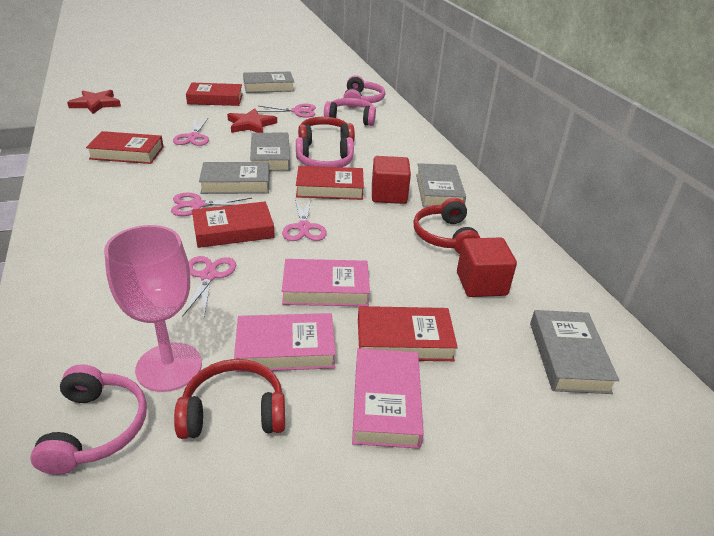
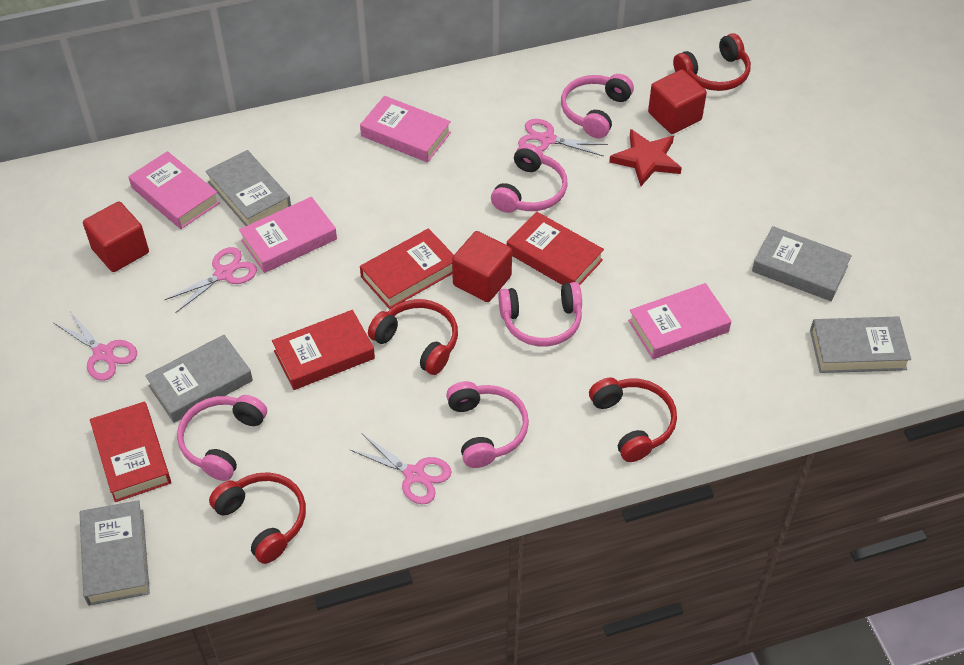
pink book: [234,313,336,372] [282,259,370,306] [352,348,424,449] = 3 -> [128,151,220,229] [239,197,337,273] [360,96,451,162] [628,283,731,359] = 4
pink goblet: [104,225,202,392] = 1 -> none = 0
pink headphones: [30,364,147,475] [296,137,354,167] [324,98,376,126] [343,75,385,108] = 4 -> [177,395,267,481] [446,381,529,468] [491,143,568,213] [499,282,582,347] [561,74,634,138] = 5
pink scissors: [171,193,252,216] [173,118,209,146] [182,256,236,317] [257,104,316,118] [282,197,327,241] = 5 -> [54,310,137,381] [164,247,257,313] [349,434,452,504] [518,119,608,157] = 4
red book: [86,131,163,164] [186,83,243,106] [192,202,275,248] [296,166,364,200] [358,306,458,361] = 5 -> [90,402,171,502] [272,310,375,390] [360,228,454,309] [507,212,604,285] = 4
red cube: [372,156,411,204] [457,237,517,297] = 2 -> [83,201,149,272] [452,231,512,302] [648,69,707,134] = 3
red headphones: [174,359,285,439] [298,117,355,146] [413,198,480,254] = 3 -> [209,472,306,564] [368,299,458,375] [589,378,677,462] [673,33,751,91] = 4
red star: [67,90,121,114] [227,108,277,133] = 2 -> [609,129,682,186] = 1

